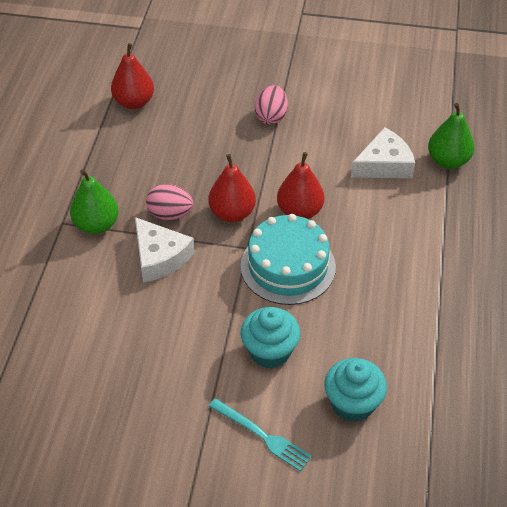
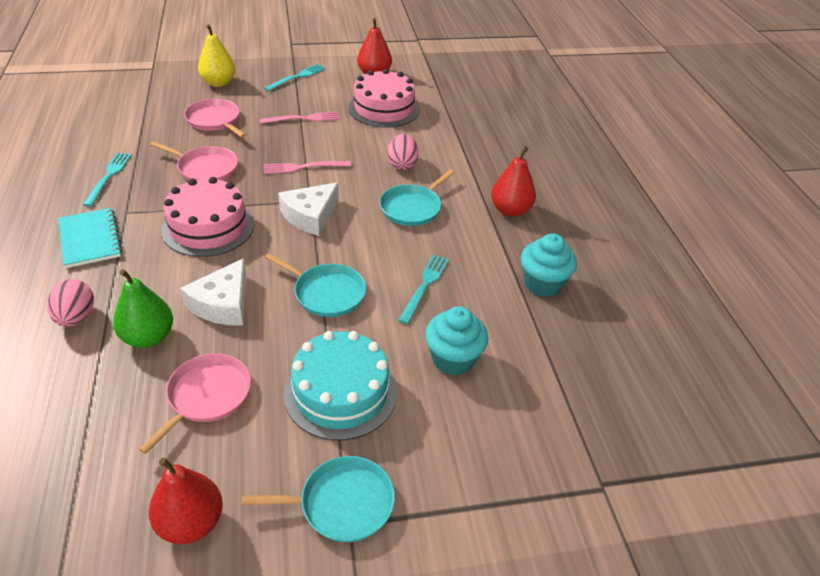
green pear: [70,169,119,234] [428,103,474,169] = 2 -> [113,269,173,348] = 1
pink cake: none = 0 -> [161,177,254,257] [348,69,420,128] = 2
pink fork: none = 0 -> [259,112,340,124] [264,161,351,174] = 2
pink pan: none = 0 -> [138,353,251,454] [150,141,238,181] [184,99,246,138] = 3
turquoise fork: [209,398,312,472] = 1 -> [83,153,132,207] [264,64,326,91] [398,255,449,324] = 3
turquoise notebook: none = 0 -> [58,208,122,268] = 1
turquoise pan: none = 0 -> [242,456,395,542] [265,253,366,317] [379,170,455,226] = 3
yellow pear: none = 0 -> [198,24,235,87] = 1

